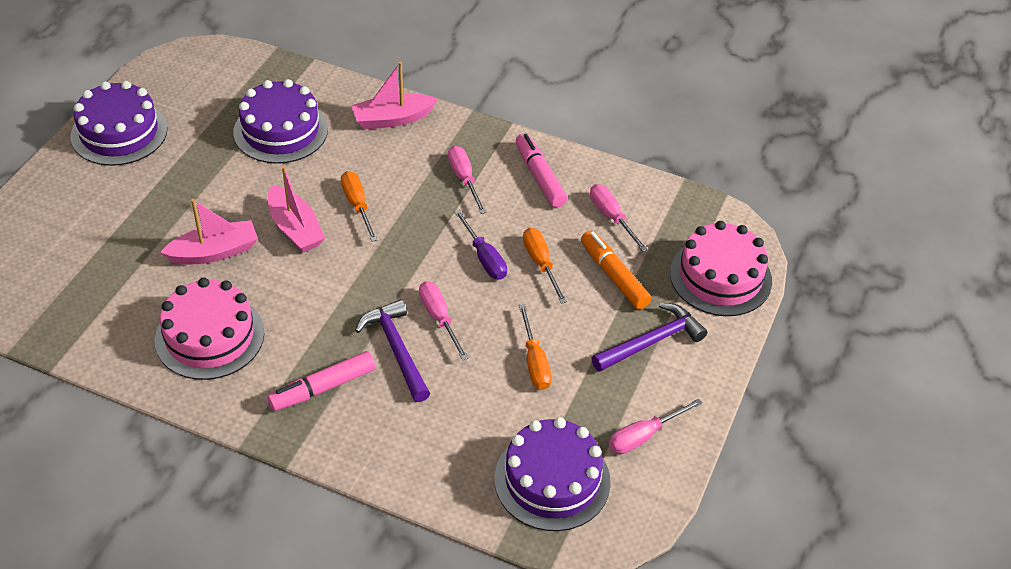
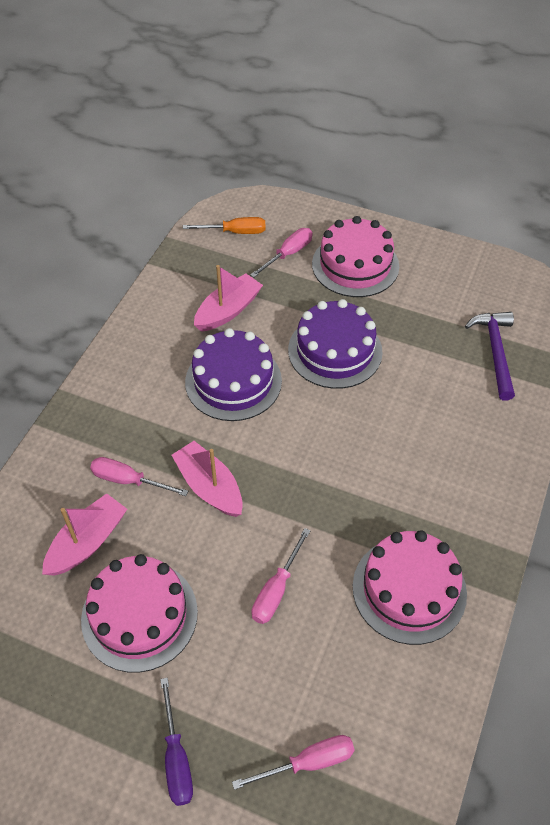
orange marker: [581,230,651,310] = 1 -> none = 0
orange screwdriver: [341,171,377,242] [519,304,552,390] [523,228,567,304] = 3 -> [183,217,265,234] = 1
pink cake: [155,278,264,380] [670,221,772,316] = 2 -> [81,554,198,673] [312,216,399,297] [353,530,467,645] = 3
pink marker: [267,351,376,411] [516,133,568,208] = 2 -> none = 0
purple cake: [70,81,167,166] [233,79,328,164] [494,417,611,531] = 3 -> [185,328,282,421] [288,299,383,389] = 2
purple hammer: [355,299,430,402] [592,303,707,372] = 2 -> [465,312,515,400] = 1

